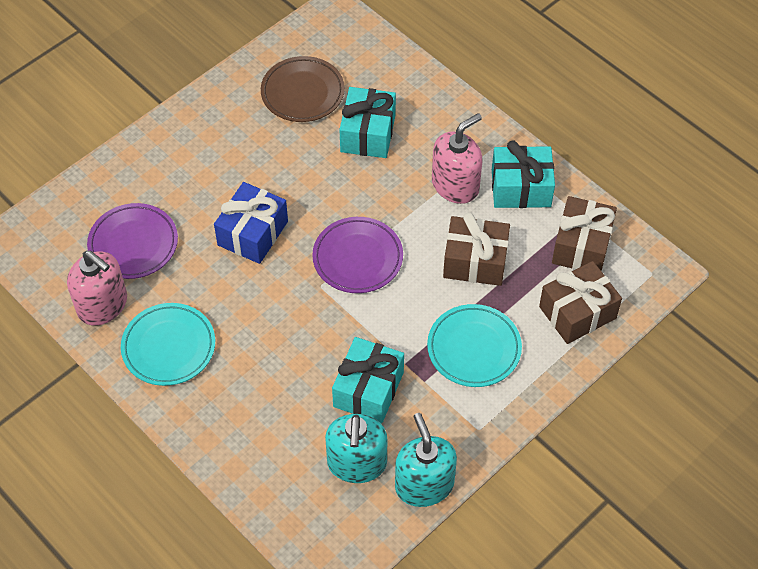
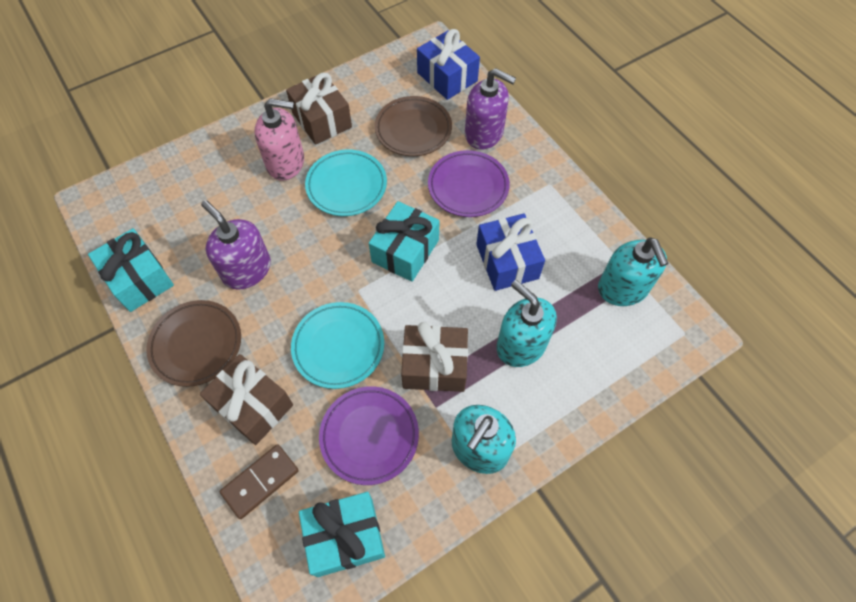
blue gift: [214,182,288,264] = 1 -> [417,29,480,100] [476,213,545,291] = 2
brown domino: none = 0 -> [220,444,299,519] = 1
brown plate: [261,56,345,122] = 1 -> [146,300,241,387] [375,96,452,156] = 2
pink soap dispenser: [67,250,127,326] [432,113,483,204] = 2 -> [254,99,304,181] = 1
purple soap dispenser: none = 0 -> [201,200,271,290] [465,68,516,149] = 2
turquoise soap dispenser: [325,414,387,483] [395,413,457,507] = 2 -> [452,405,516,474] [496,280,557,367] [598,238,669,306] = 3

